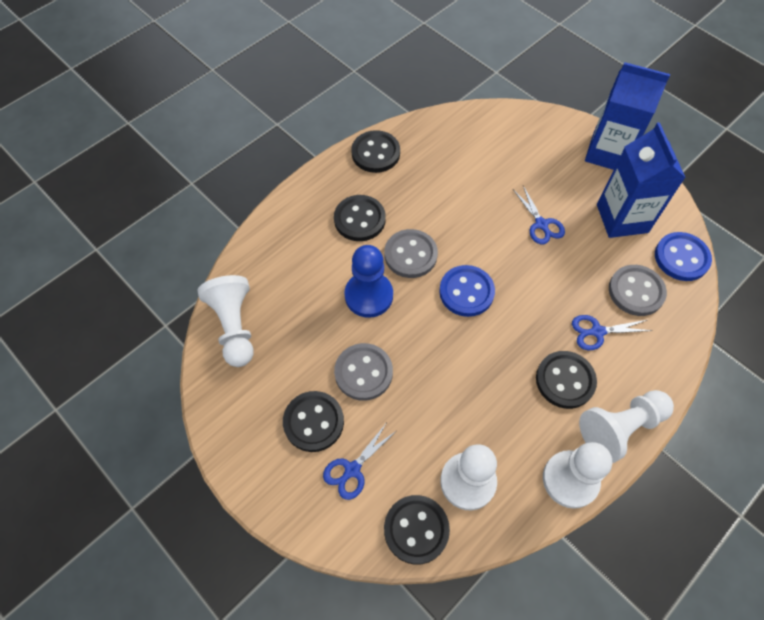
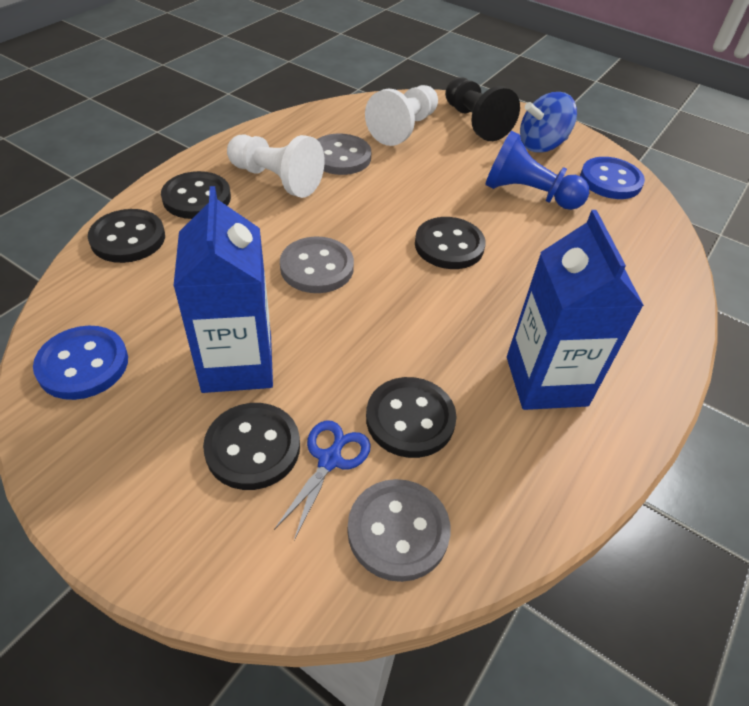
black pawn: none = 0 -> [445,77,520,141] = 1
blue scissors: [323,424,396,500] [513,186,565,244] [572,315,653,350] = 3 -> [274,420,371,540] = 1
blue spinning top: none = 0 -> [520,92,577,153] = 1
white pawn: [198,275,254,367] [440,444,497,510] [543,442,612,509] [579,390,674,463] = 4 -> [227,134,324,198] [365,85,438,146] = 2

